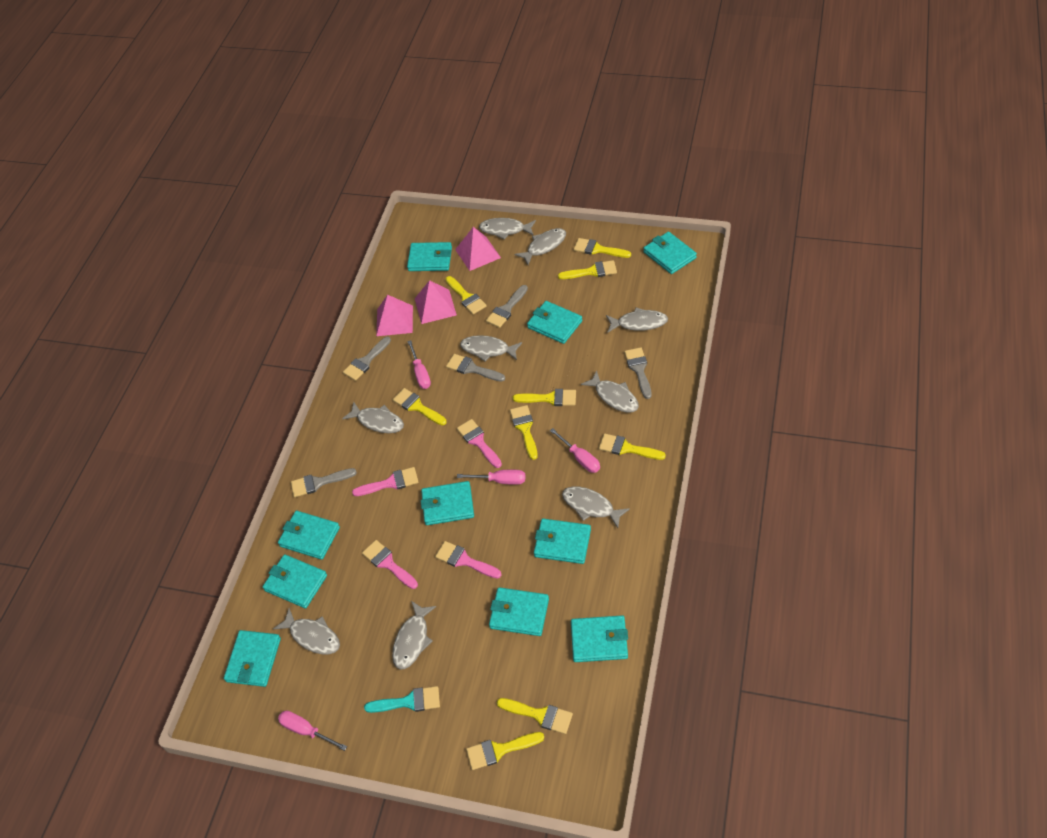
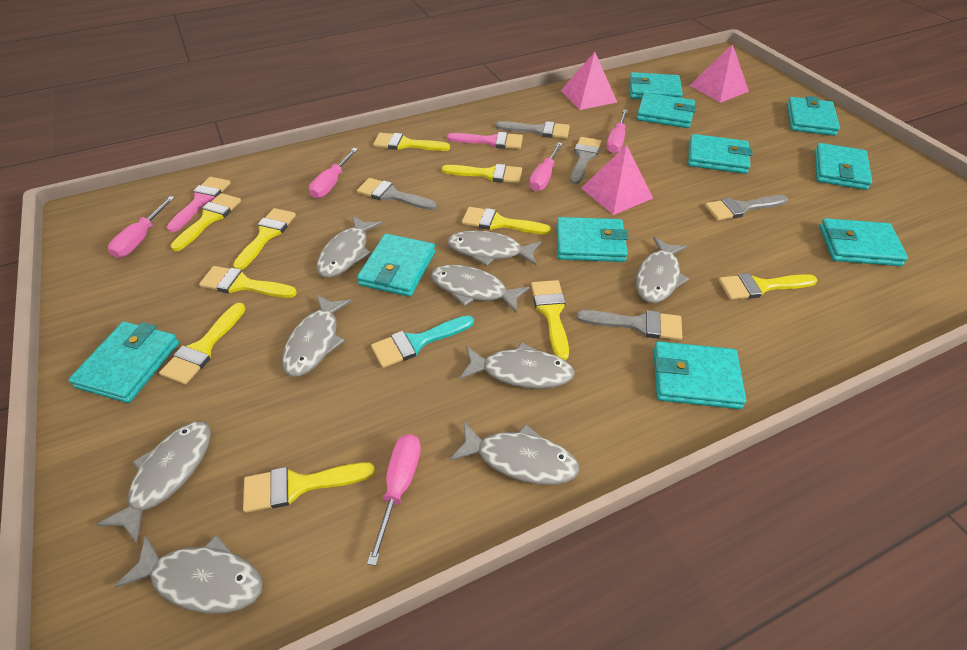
pink brush: [352,467,418,496] [362,540,418,589] [435,541,501,579] [457,419,502,468] = 4 -> [167,177,231,232] [447,132,523,149] = 2
pink screwdriver: [278,711,347,751] [407,340,431,389] [457,470,525,485] [550,428,600,473] = 4 -> [108,196,175,258] [309,148,358,199] [367,434,421,566] [529,142,563,191] [606,109,628,154] = 5
yellow brush: [393,388,447,425] [446,276,487,314] [466,732,544,770] [496,698,573,734] [510,405,538,460] [512,389,576,406] [558,260,617,279] [574,238,631,258] [599,434,666,460] = 9 -> [159,303,246,385] [170,193,241,251] [199,266,297,298] [233,208,296,270] [243,462,375,513] [373,133,450,151] [442,164,522,183] [462,207,551,235] [531,280,569,360] [719,273,817,300] = 10

